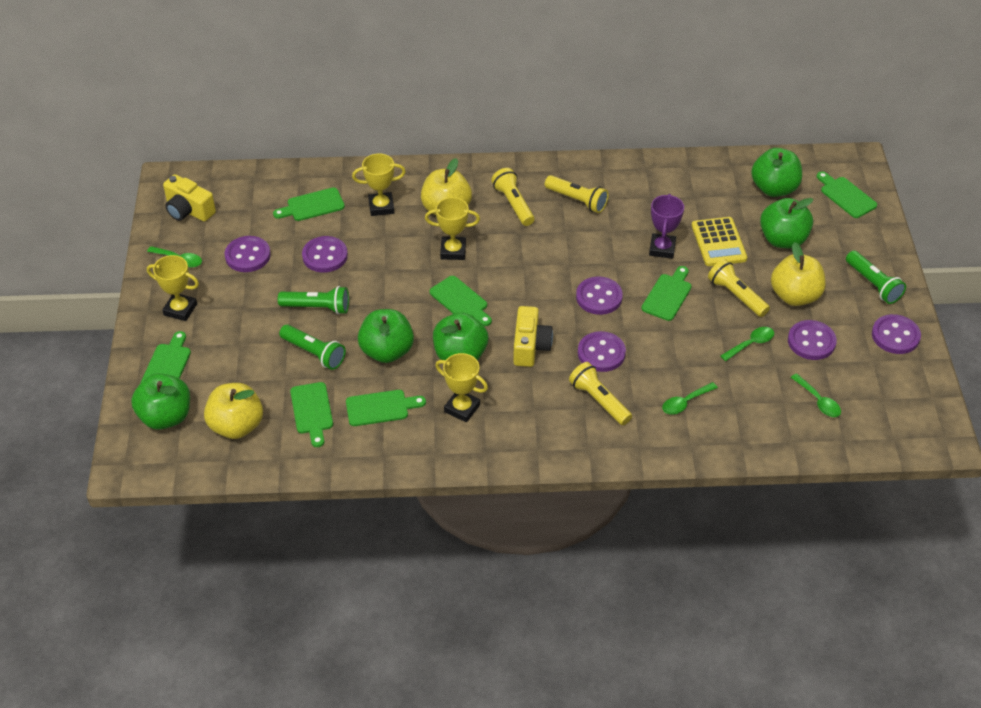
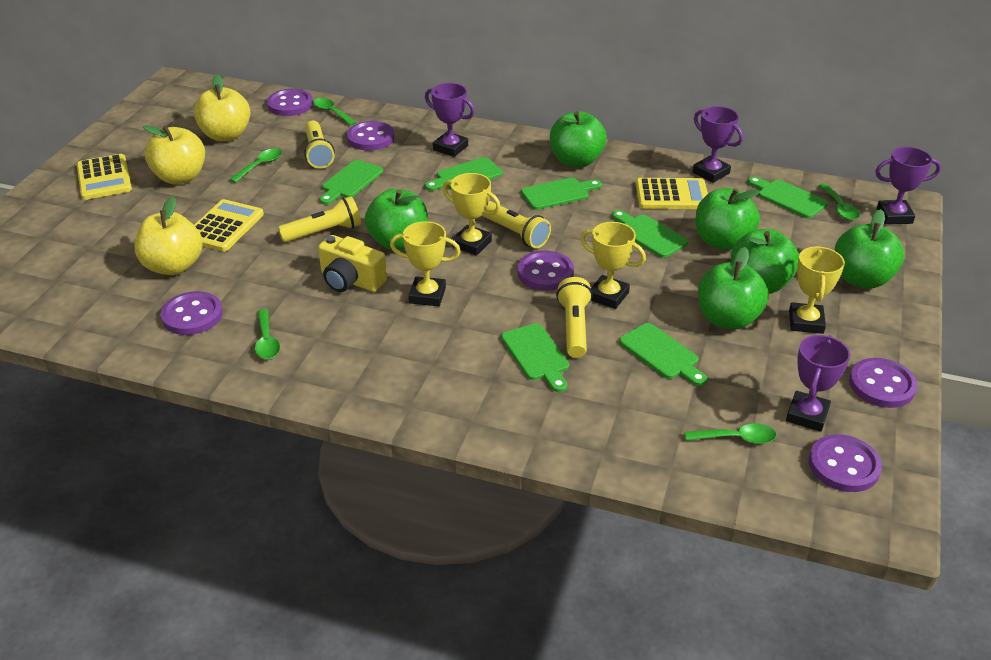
green apple: [131,373,190,430] [358,309,414,363] [433,312,488,360] [751,148,802,197] [760,198,813,248] = 5 -> [365,189,428,251] [550,111,607,168] [696,188,761,250] [698,247,769,330] [731,229,799,294] [834,209,904,289] = 6
green flashlight: [278,286,349,314] [279,325,346,370] [846,251,906,304] = 3 -> none = 0
green spoon: [147,246,202,268] [662,382,718,415] [721,327,774,361] [791,373,841,417] = 4 -> [229,148,282,183] [255,309,280,359] [313,98,357,126] [684,423,776,444] [819,183,860,220] = 5
purple trophy: [649,194,684,259] = 1 -> [425,83,475,157] [693,106,743,183] [786,335,850,432] [875,147,941,224] = 4
yellow calculator: [692,217,747,266] = 1 -> [77,154,132,200] [194,199,264,251] [636,178,708,209] = 3
yellow camera: [163,174,216,222] [513,306,553,367] = 2 -> [318,235,387,292] = 1

